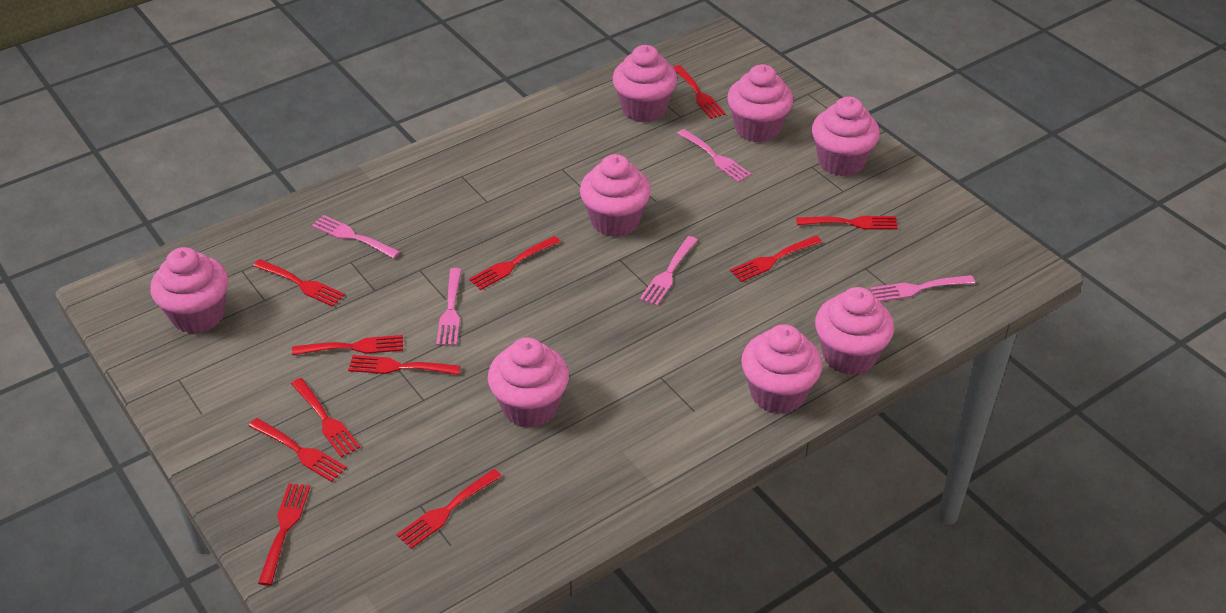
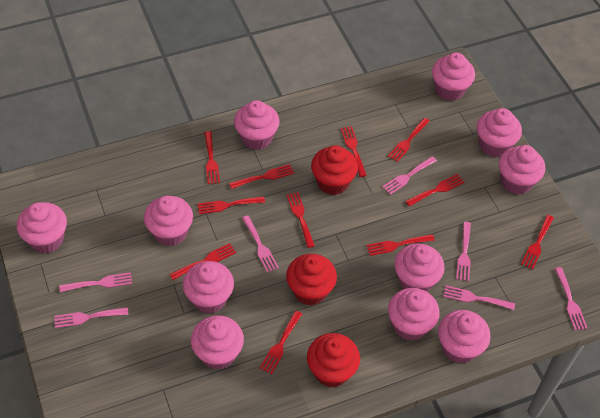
pink cupcake: [150,247,228,334] [488,338,569,428] [580,154,651,237] [612,45,677,122] [727,64,794,143] [741,324,822,414] [812,96,880,176] [815,287,894,375] = 8 -> [17,202,67,253] [144,196,193,246] [183,261,234,313] [191,315,244,370] [234,100,279,150] [388,288,440,341] [394,244,445,292] [432,53,475,101] [438,310,491,363] [477,108,522,157] [499,145,545,194] = 11
pink fork: [312,215,400,259] [436,268,462,346] [640,236,698,306] [677,129,751,182] [870,275,975,302] = 5 -> [54,307,128,328] [59,272,132,292] [242,216,279,273] [382,156,437,195] [443,285,515,310] [456,222,471,281] [555,267,587,330] = 7
red cupcake: none = 0 -> [286,254,337,305] [307,333,360,388] [311,145,358,195] = 3

